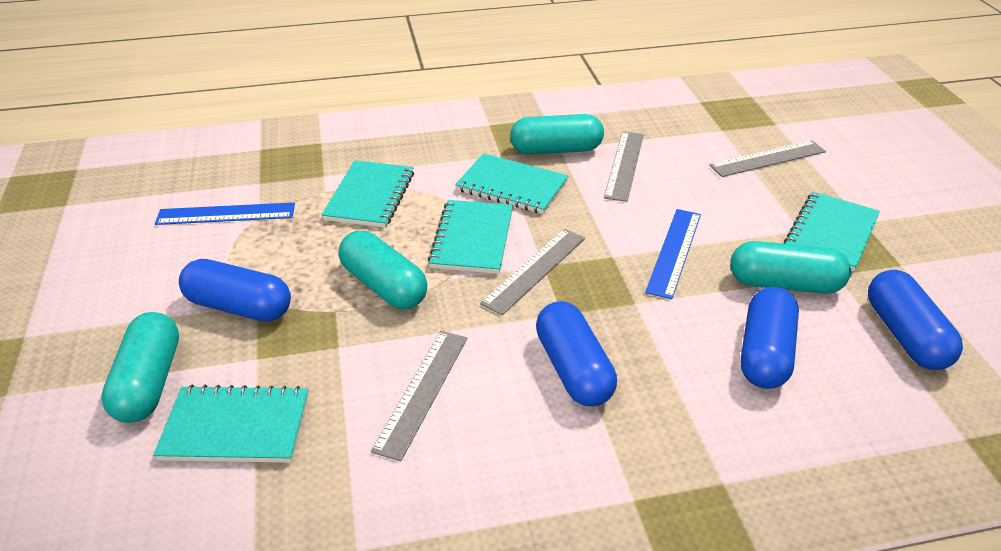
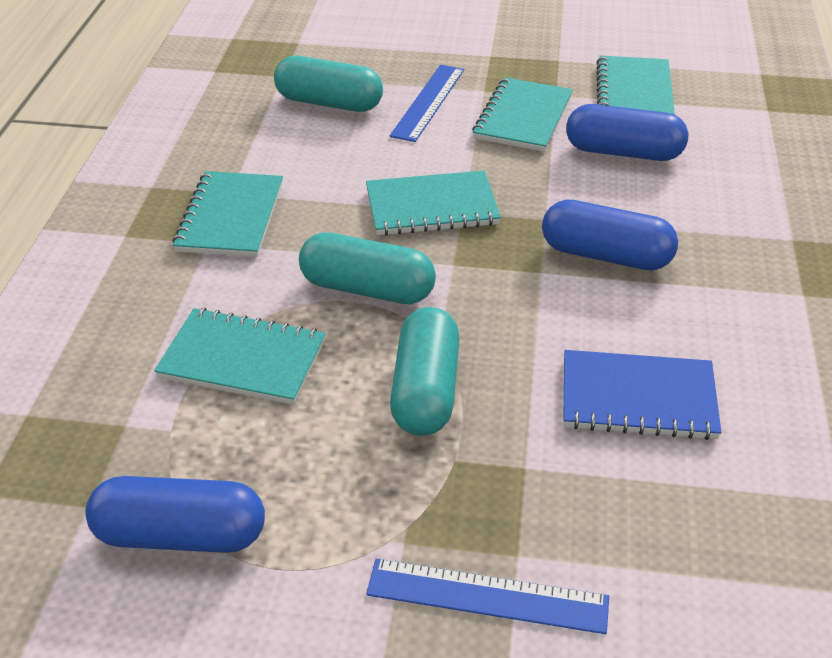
blue capsule: [179,259,291,322] [536,301,617,406] [741,287,799,389] [868,270,963,370] = 4 -> [85,476,265,553] [542,200,678,270] [566,104,688,161] = 3
blue notebook: none = 0 -> [564,350,722,440] = 1
grey ruler: [371,331,467,461] [480,229,585,315] [604,131,644,202] [710,140,826,177] = 4 -> none = 0
turquoise capsule: [101,312,179,423] [339,231,427,309] [510,114,604,155] [730,241,851,294] = 4 -> [274,56,383,112] [299,232,436,304] [390,307,460,436] = 3

